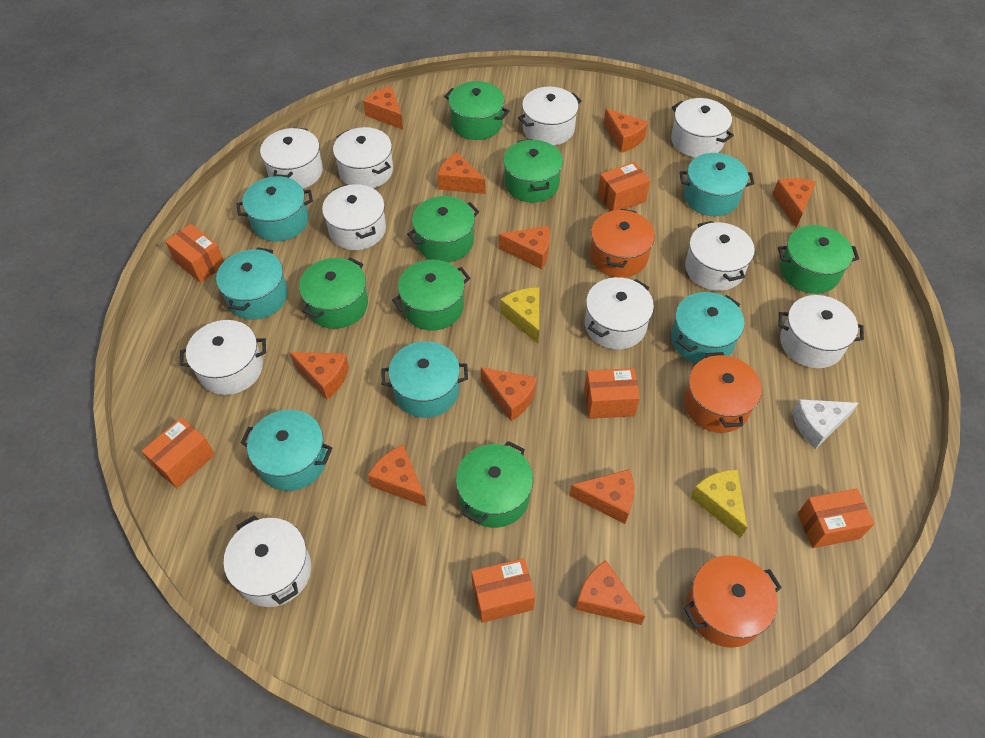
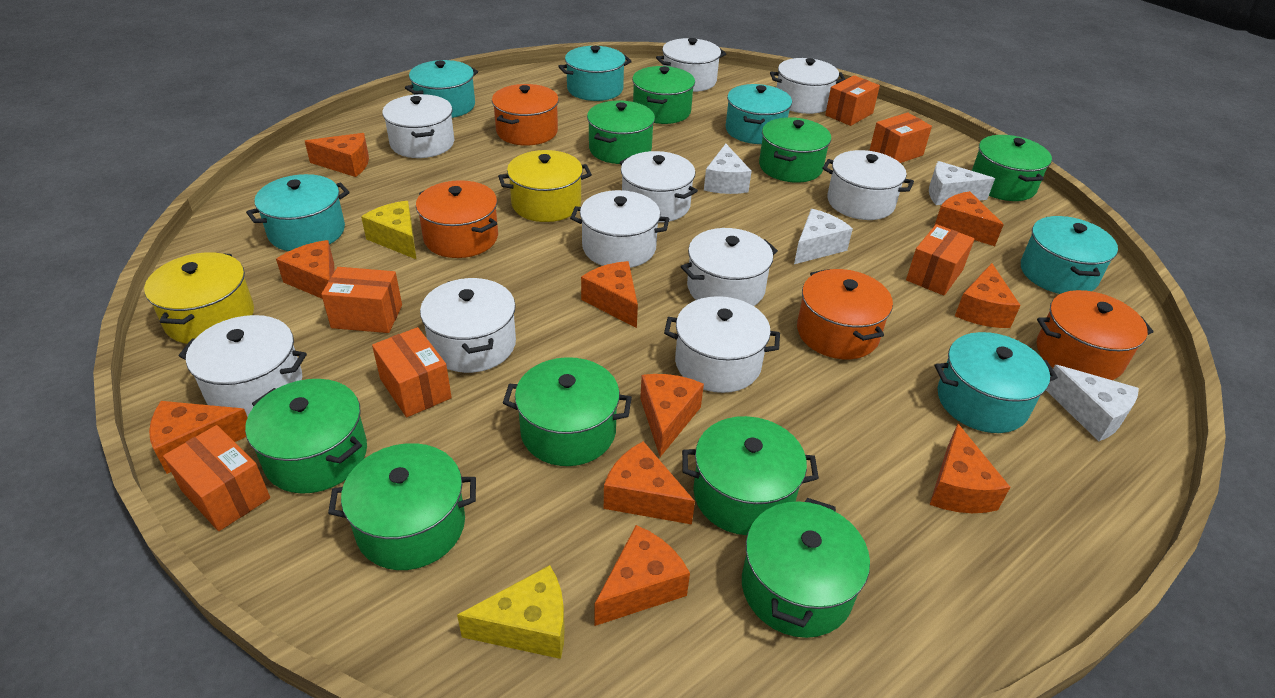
green pot: [299,257,368,329] [392,259,470,331] [407,196,479,262] [444,81,509,140] [456,441,533,528] [503,139,563,203] [778,225,859,294] = 7 -> [245,379,367,494] [328,443,476,570] [503,357,632,466] [587,101,655,164] [632,66,695,124] [682,416,819,535] [742,498,870,638] [759,117,831,183] [972,135,1052,201] = 9
orange pot: [590,209,655,278] [684,352,762,433] [684,555,782,648] = 3 -> [416,180,498,258] [492,84,559,146] [797,269,893,359] [1037,290,1153,380] = 4
white cheese: [792,399,858,449] = 1 -> [704,144,752,194] [794,209,853,264] [929,161,995,205] [1046,365,1139,441] = 4
yellow pot: none = 0 -> [144,252,254,344] [498,150,592,222] = 2

